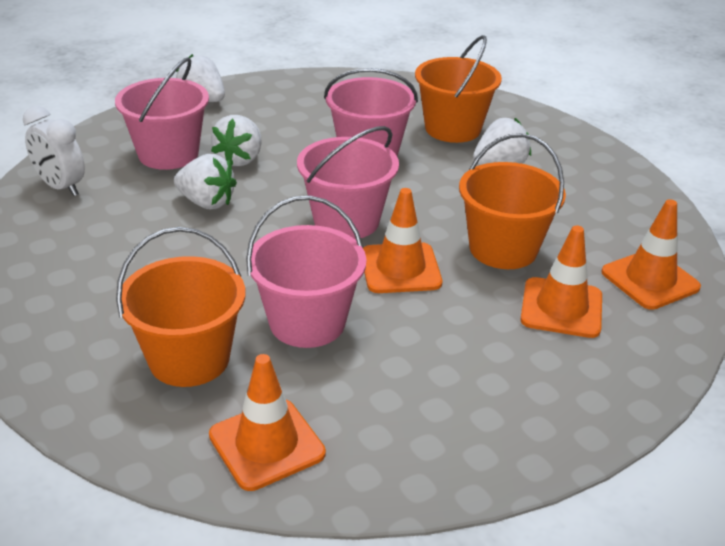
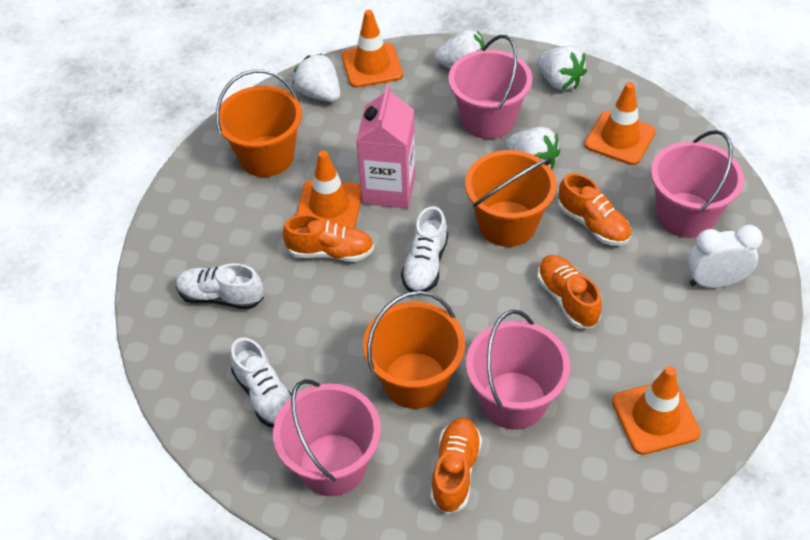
orange shoe: none = 0 -> [283,214,374,262] [430,418,482,514] [537,255,602,329] [558,173,631,246] = 4
pink carton: none = 0 -> [356,84,416,209] = 1
white shoe: none = 0 -> [176,263,264,309] [230,337,292,427] [401,206,448,292] = 3

